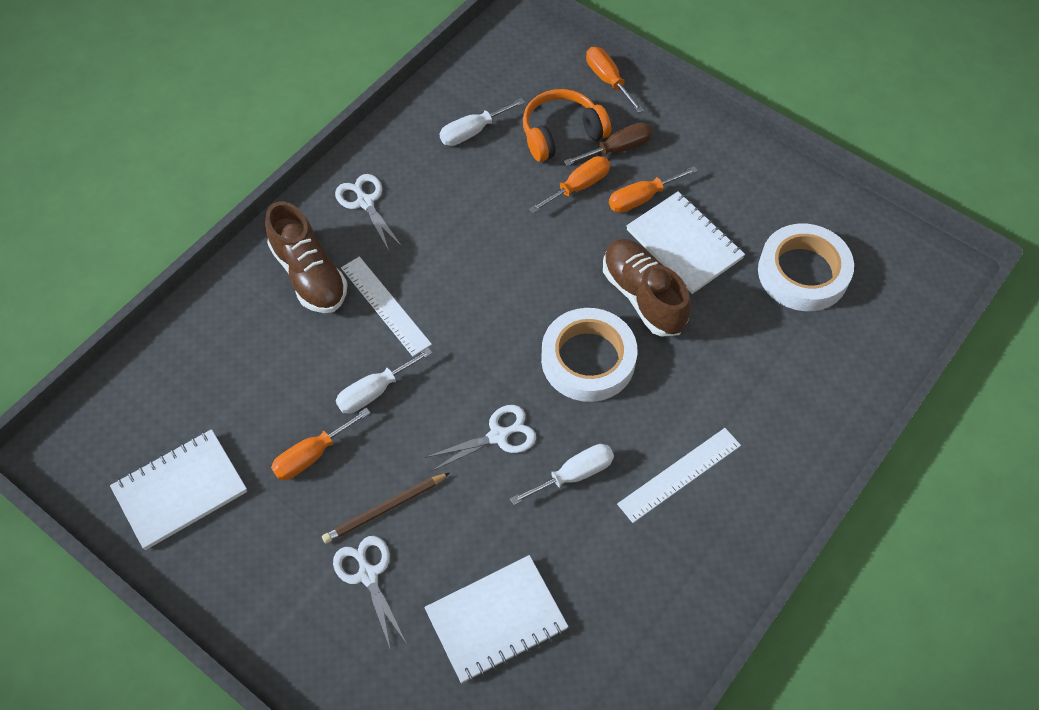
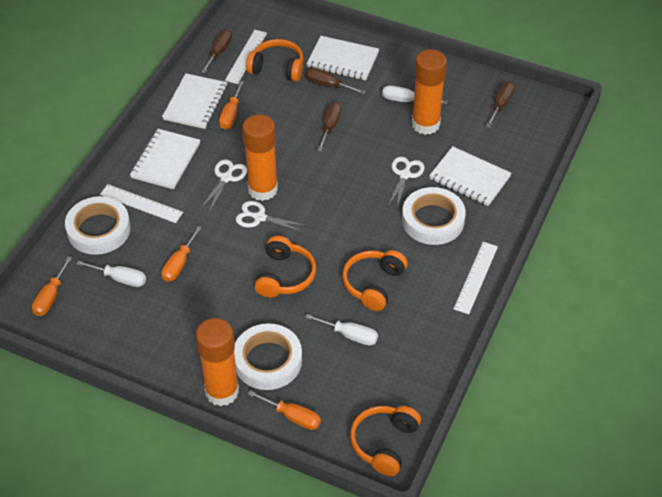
brown pencil: [322,473,449,543] = 1 -> none = 0
brown screwdriver: [564,122,653,166] = 1 -> [201,29,232,73] [305,68,366,94] [317,101,342,151] [486,81,515,128] = 4
brown shoe: [265,201,348,313] [603,239,691,337] = 2 -> none = 0
orange glue stick: none = 0 -> [196,318,239,406] [242,114,278,201] [412,49,447,135] = 3
orange headphones: [523,89,611,162] = 1 -> [246,39,304,82] [254,236,316,298] [342,250,408,311] [350,406,421,476] = 4
white notebook: [110,429,247,550] [424,555,569,683] [626,191,745,294] = 3 -> [130,129,200,189] [162,73,227,129] [307,36,379,80] [429,146,511,206] = 4
white ruler: [341,256,432,356] [617,428,741,523] = 2 -> [100,184,183,223] [225,30,267,84] [454,242,498,314] = 3
white tape: [541,308,637,402] [758,223,854,311] = 2 -> [65,196,131,255] [234,323,302,390] [402,187,466,245] = 3

